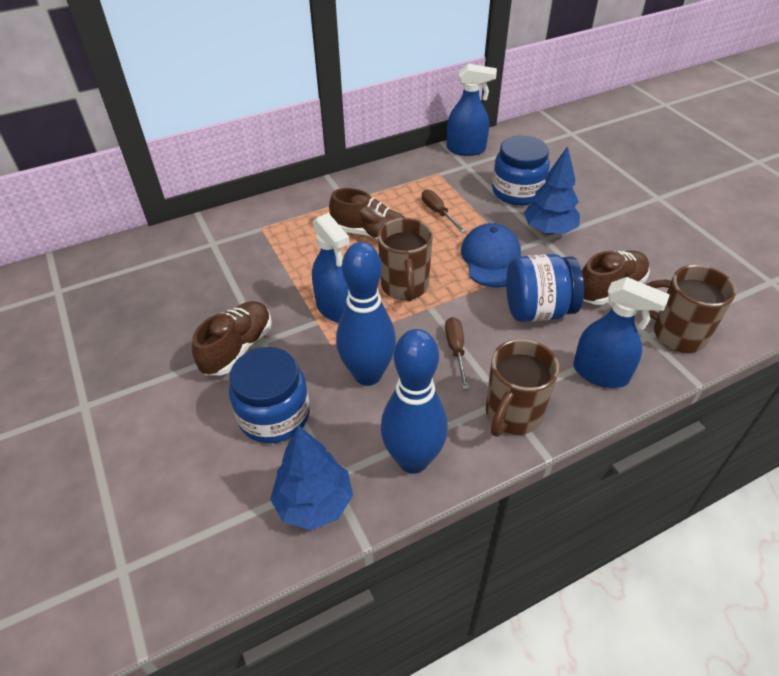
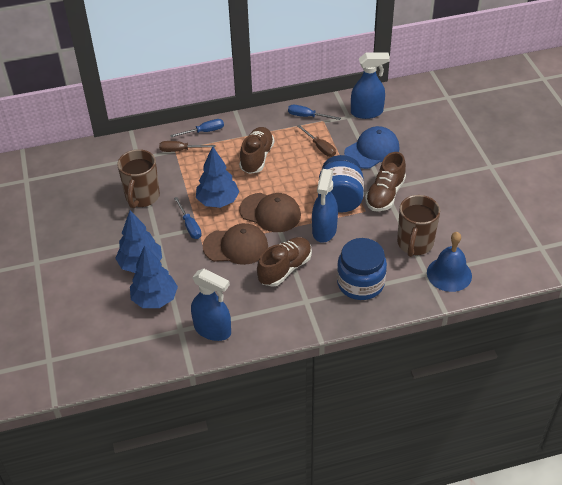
blue bell: none = 0 -> [427,232,472,292] = 1
blue bowling pin: [336,242,396,386] [381,329,448,474] = 2 -> none = 0
blue jar: [229,347,310,443] [492,135,550,205] [506,254,584,322] = 3 -> [318,155,364,213] [337,238,387,300] = 2
blue screwdriver: none = 0 -> [170,119,224,137] [174,197,202,239] [288,105,341,120] = 3
blue tree: [270,425,353,530] [524,146,580,234] = 2 -> [115,210,162,273] [130,245,178,308] [196,146,240,208] = 3
brown cap: none = 0 -> [202,223,268,265] [239,193,301,232] = 2
brown mug: [378,218,433,301] [486,339,559,437] [646,265,736,353] = 3 -> [117,149,160,208] [397,195,440,257] = 2

